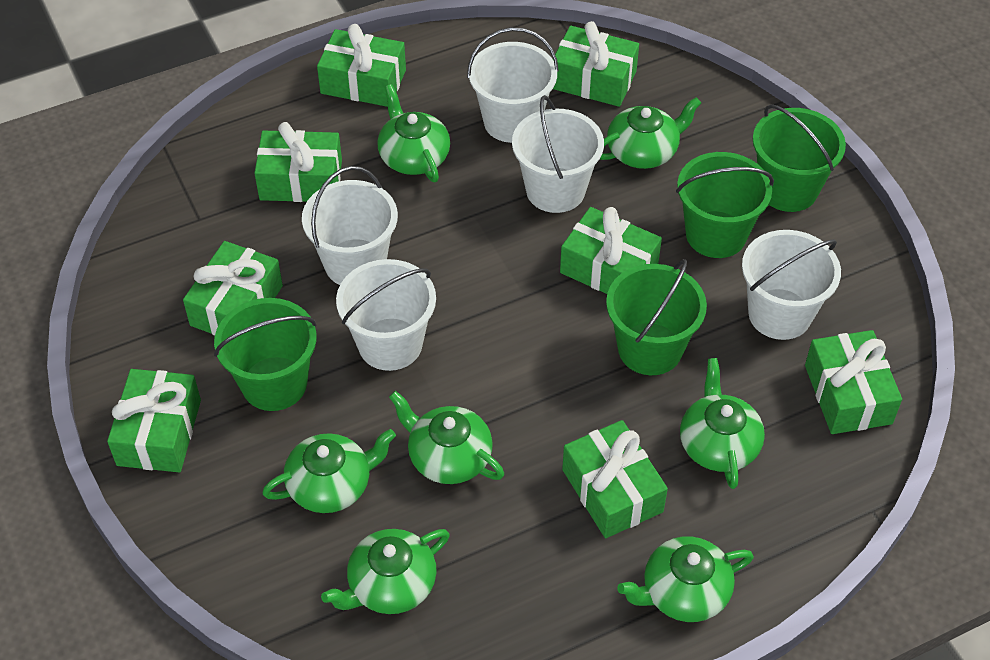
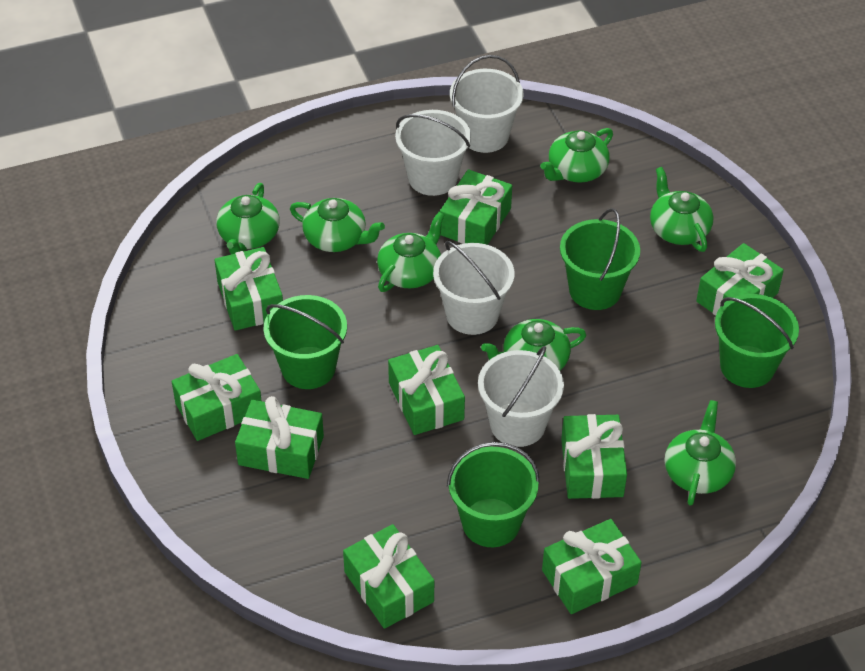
green gift: [107,369,201,472] [183,241,283,336] [254,122,342,202] [317,24,406,107] [553,21,639,107] [560,207,662,294] [562,420,668,538] [805,330,902,434] = 8 -> [172,354,262,441] [215,247,283,331] [235,396,324,479] [343,524,434,629] [388,345,465,435] [440,170,512,245] [542,519,642,614] [561,414,627,499] [696,243,784,316] = 9
white bucket: [302,166,398,285] [336,259,436,371] [467,27,559,143] [512,95,604,213] [742,230,841,340] = 5 -> [395,110,471,196] [433,241,514,335] [450,55,524,153] [478,346,564,447] = 4

